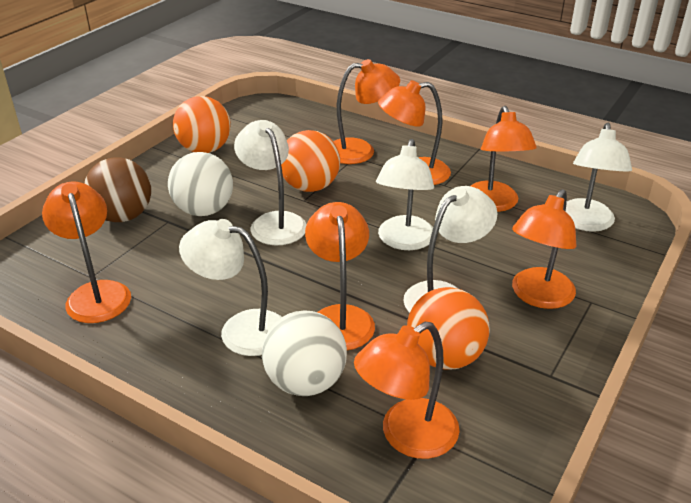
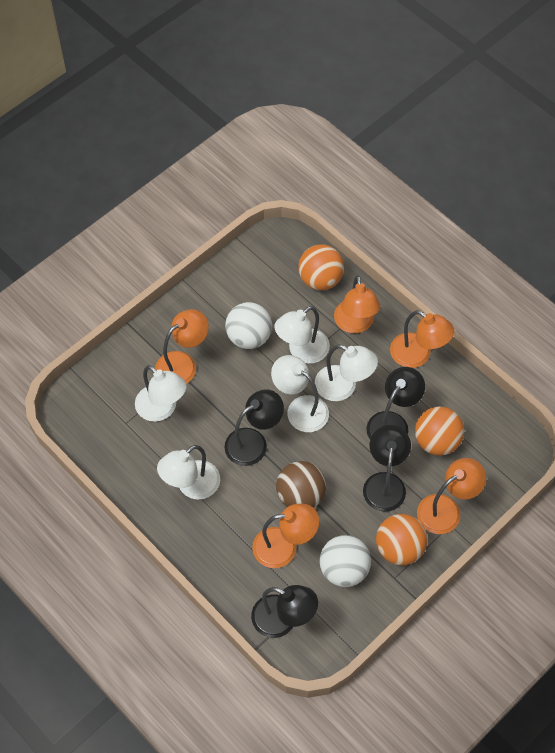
black lamp: none = 0 -> [225,389,284,466] [251,585,318,638] [363,425,411,512] [366,367,425,439] = 4
orange lamp: [42,181,131,323] [305,202,375,350] [333,59,400,164] [354,322,460,459] [378,80,451,185] [471,106,537,212] [512,189,576,309] = 7 -> [155,309,209,384] [252,504,319,568] [334,275,380,333] [390,310,454,368] [417,458,486,534] = 5

